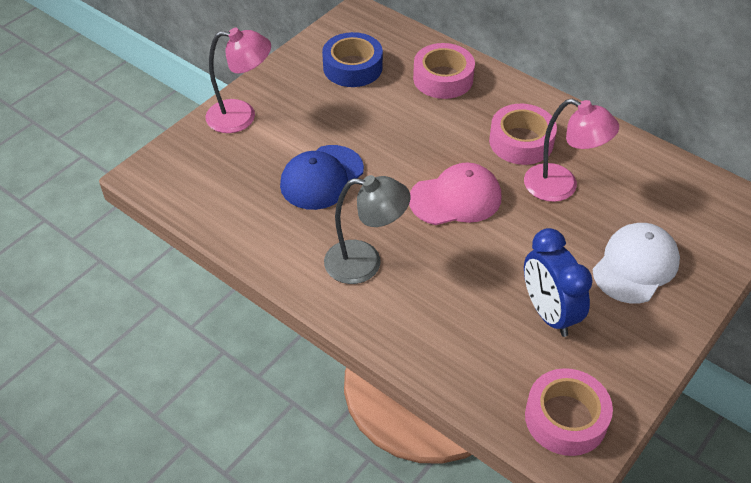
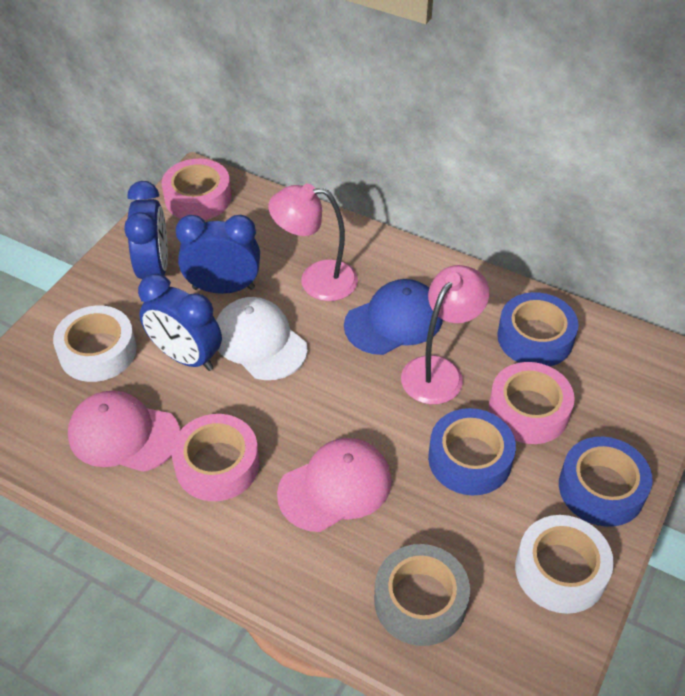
blue clock: [524,228,593,337] = 1 -> [124,181,168,279] [138,274,222,371] [176,215,260,294] = 3
blue tape: [322,32,383,87] = 1 -> [428,408,516,495] [497,292,578,366] [559,437,653,527] = 3
grey lamp: [324,175,411,284] = 1 -> none = 0
grey tape: none = 0 -> [374,544,470,646] = 1
pink cap: [409,162,502,225] = 1 -> [68,391,180,472] [277,438,392,532] = 2
white tape: none = 0 -> [53,306,137,382] [515,515,614,614] = 2

